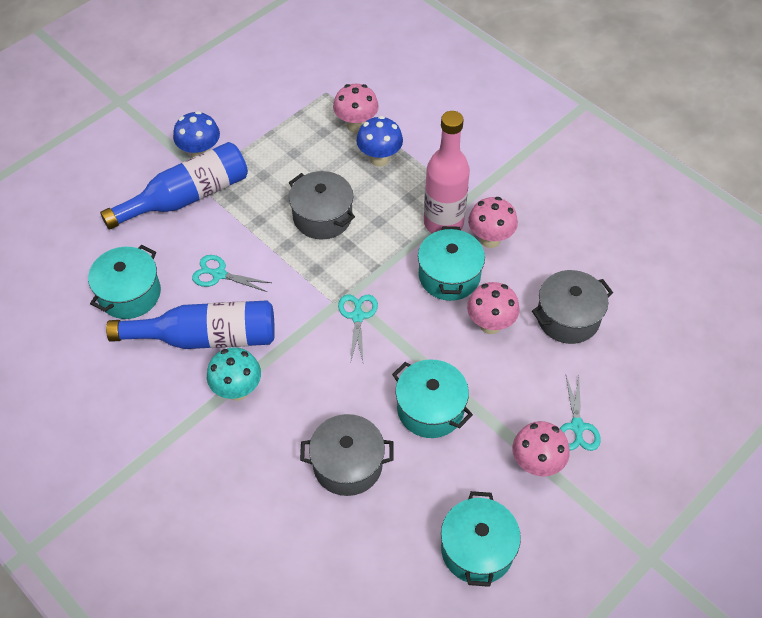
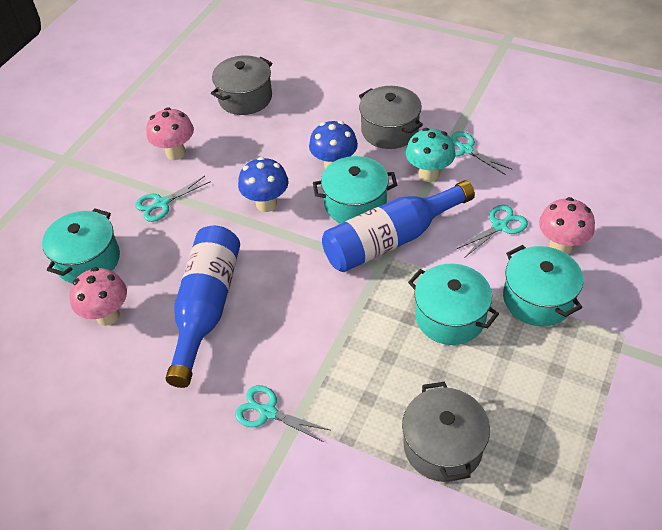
pink bottle: [424,111,470,233] = 1 -> none = 0
pink mushroom: [333,84,379,133] [467,282,520,334] [468,197,518,248] [512,421,570,476] = 4 -> [69,267,127,326] [146,107,194,160] [539,197,595,254] = 3
turquoise scissors: [192,255,271,292] [338,295,378,364] [560,376,601,451] = 3 -> [135,176,211,222] [235,385,330,442] [451,131,512,175] [455,205,528,257] = 4

